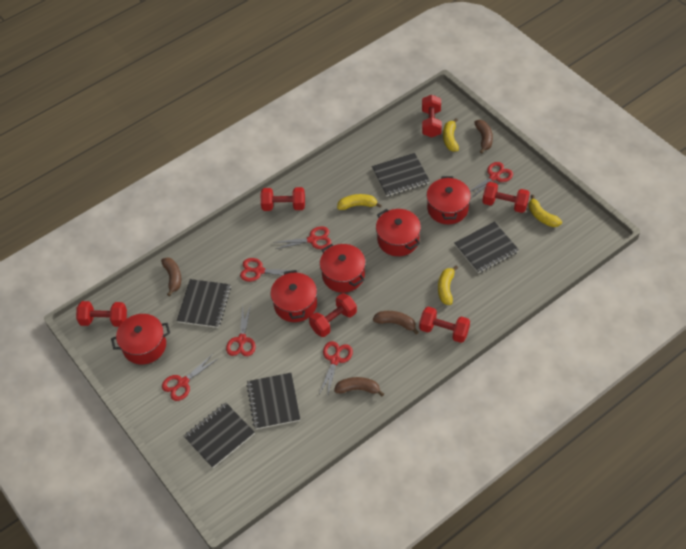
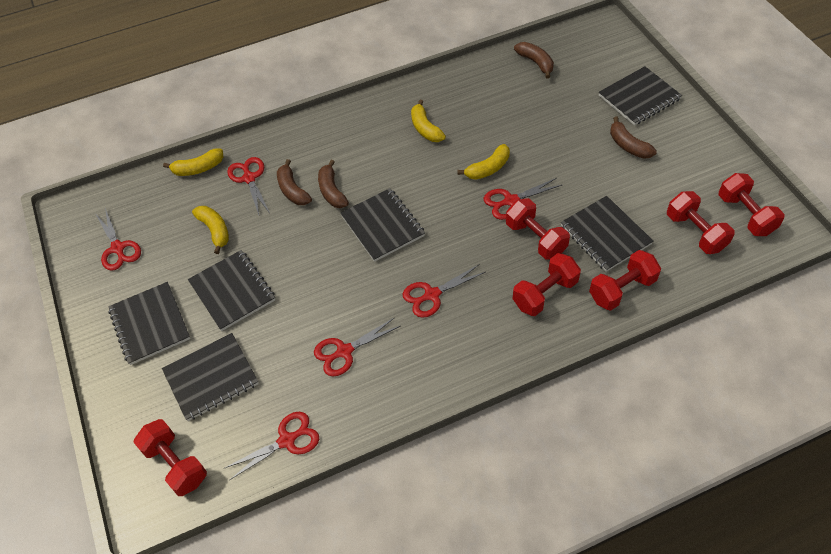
black notebook: [177,279,231,328] [184,402,255,468] [246,373,300,429] [372,153,430,197] [455,222,519,273] = 5 -> [108,282,190,365] [162,333,259,421] [188,250,275,331] [340,188,425,262] [561,196,653,272] [599,66,682,125] = 6
red pot: [111,314,170,365] [271,270,317,322] [320,244,366,293] [376,209,421,256] [427,176,471,224] = 5 -> none = 0

